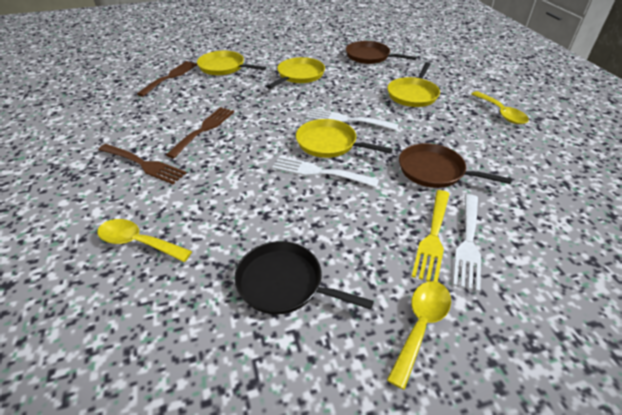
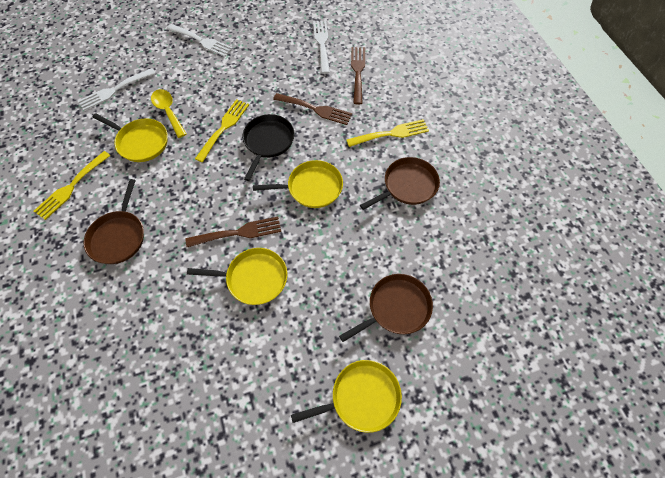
brown pan: [346,41,417,64] [399,143,512,188] = 2 -> [84,179,144,264] [339,274,433,342] [360,157,440,210] = 3
yellow fork: [411,190,449,282] = 1 -> [34,151,111,220] [195,99,249,163] [346,119,429,147] = 3
yellow spoon: [97,219,192,262] [387,281,451,390] [472,91,529,124] = 3 -> [151,89,187,138] = 1

